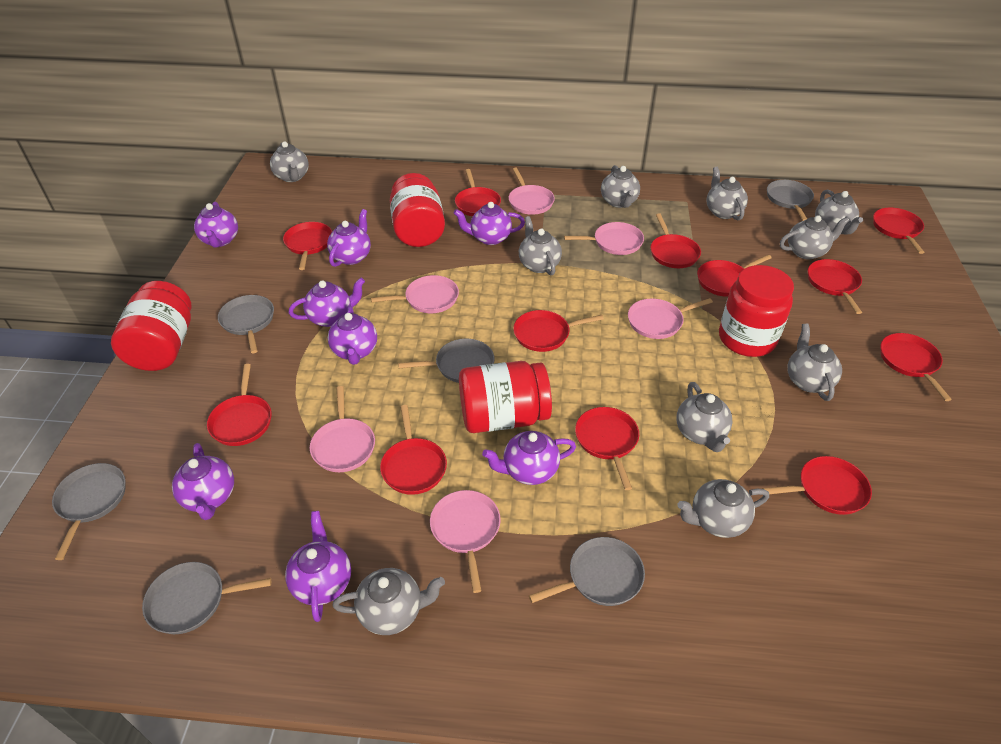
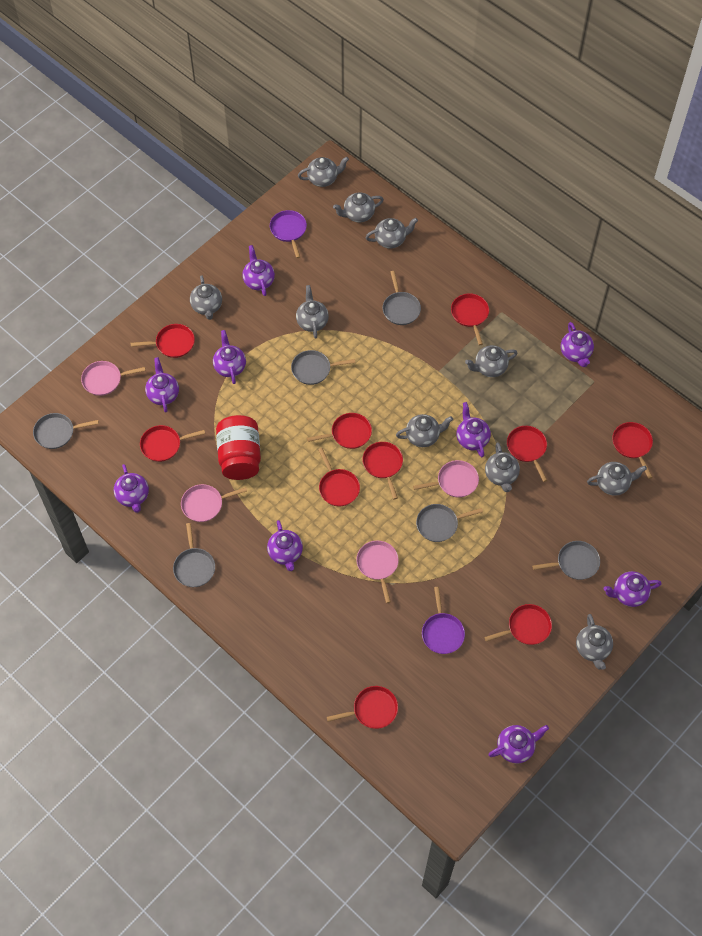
pink pan: [310,386,375,472] [371,275,459,313] [430,490,501,593] [509,168,555,215] [564,222,644,255] [628,298,713,339] = 6 -> [81,361,146,396] [181,484,247,522] [356,541,399,603] [413,460,479,497] = 4
purple pan: none = 0 -> [270,210,307,258] [422,587,465,654] = 2
purple teapot: [172,443,234,520] [194,201,238,248] [285,511,351,622] [288,278,365,327] [327,209,371,267] [328,306,377,365] [454,202,525,245] [482,431,576,485] = 8 -> [114,464,149,513] [145,357,179,413] [213,330,246,384] [242,245,275,296] [267,520,303,571] [456,402,491,457] [488,725,549,764] [561,322,594,367] [604,571,662,607] = 9
red jar: [111,281,192,371] [390,173,445,247] [459,361,552,433] [719,265,794,357] = 4 -> [216,415,261,480] = 1
red pan: [207,364,272,446] [283,222,332,270] [380,405,447,495] [455,169,501,216] [513,310,604,352] [575,407,639,490] [651,213,701,268] [697,255,772,297] [762,456,872,515] [808,259,862,314] [873,207,924,254] [880,333,952,401] = 12 -> [131,324,195,358] [140,425,205,462] [307,413,372,449] [318,448,360,506] [327,686,398,729] [362,442,403,499] [451,293,489,345] [484,604,552,645] [507,426,547,482] [612,422,653,479] = 10

